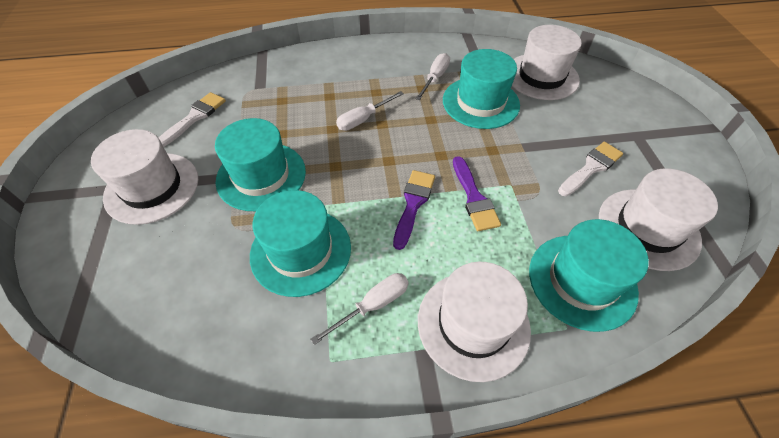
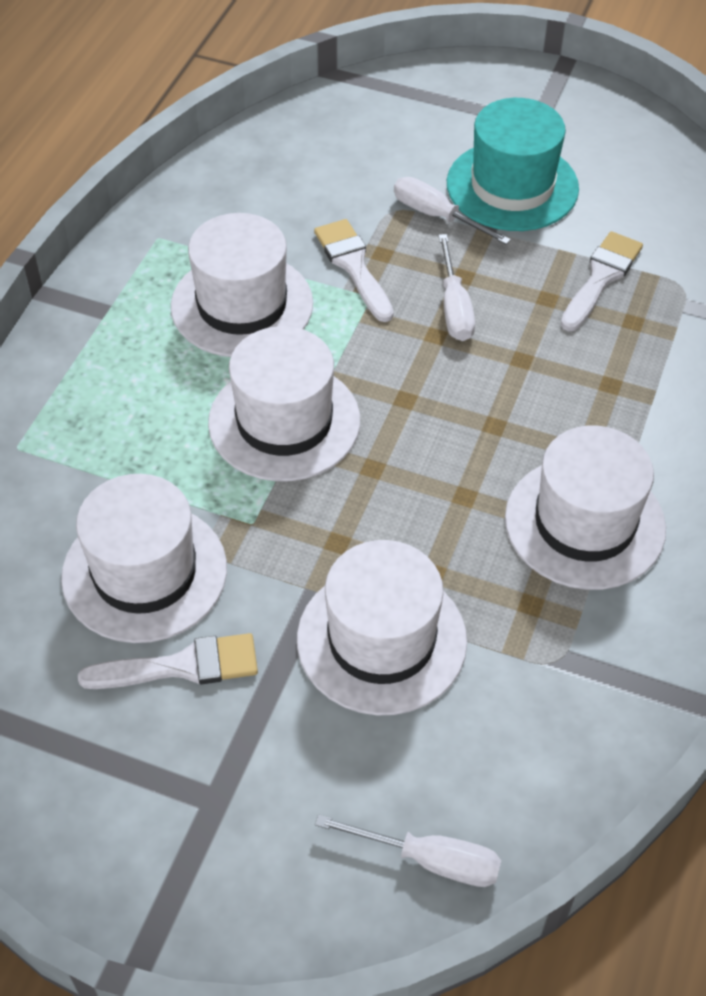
purple brush: [393,170,435,250] [453,156,501,231] = 2 -> none = 0
turquoise hat: [215,118,306,211] [250,190,351,297] [443,49,520,129] [529,219,649,332] = 4 -> [447,98,579,231] = 1
white brush: [159,92,226,147] [558,142,623,196] = 2 -> [78,633,258,689] [314,219,394,322] [561,231,643,331] = 3
white hat: [91,129,198,225] [418,262,531,382] [512,25,582,100] [599,168,718,271] = 4 -> [61,474,227,643] [171,213,313,357] [208,326,360,481] [297,540,467,715] [505,425,666,590] = 5

